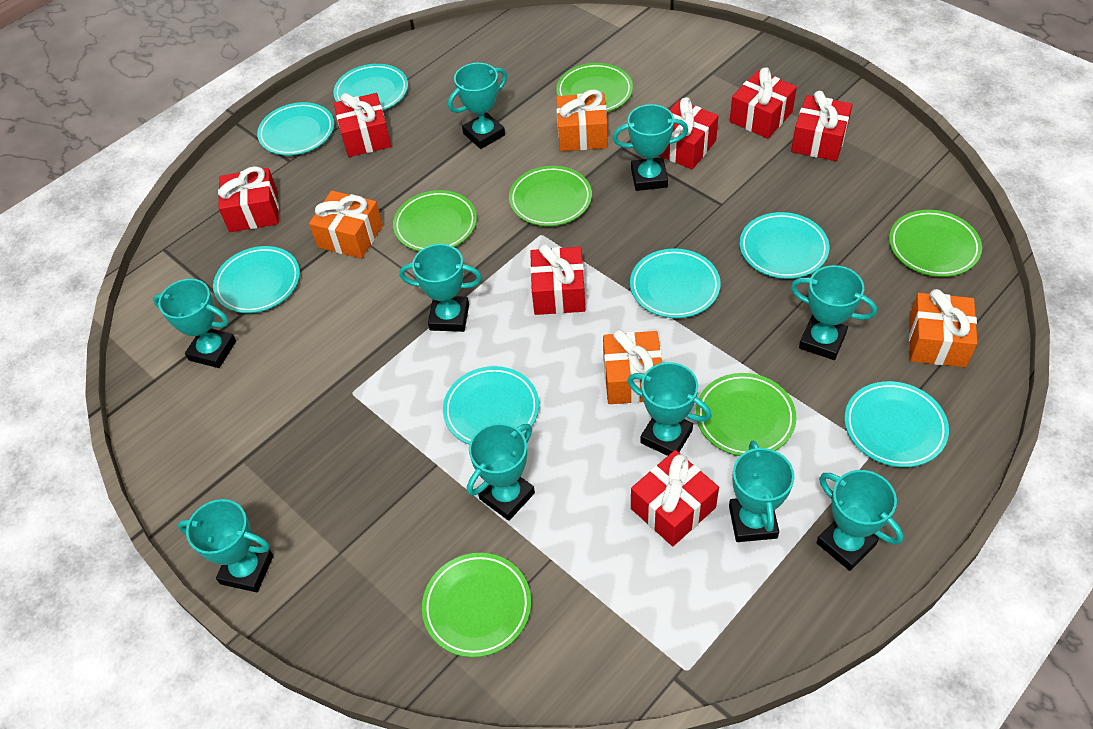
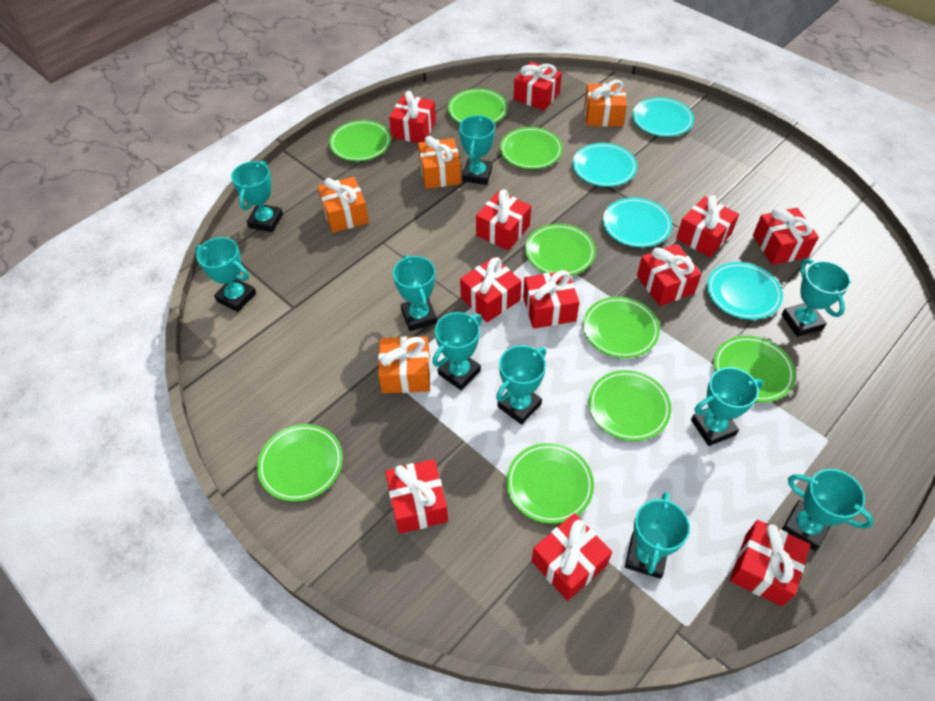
green plate: [393,190,477,251] [422,553,531,657] [509,166,592,226] [556,63,633,112] [696,373,796,456] [889,210,982,277] = 6 -> [257,424,343,501] [329,120,391,161] [448,89,507,123] [500,127,563,169] [507,443,594,524] [525,224,596,276] [583,297,660,358] [589,370,671,441] [714,336,796,402] = 9
red gift: [218,166,279,232] [334,93,391,157] [530,244,585,315] [631,450,719,547] [659,97,718,169] [730,67,797,139] [791,91,853,161] = 7 -> [385,459,448,534] [389,91,436,143] [460,257,522,322] [476,189,531,251] [514,62,562,111] [523,270,580,329] [532,513,612,601] [637,244,702,306] [676,195,739,257] [730,520,811,606] [753,208,819,265] = 11
turquoise plate: [213,246,300,313] [257,102,334,155] [333,64,408,110] [443,366,539,444] [630,248,720,318] [740,212,829,279] [844,381,949,467] = 7 -> [573,143,637,187] [603,198,672,247] [632,97,694,137] [707,262,783,320] = 4

